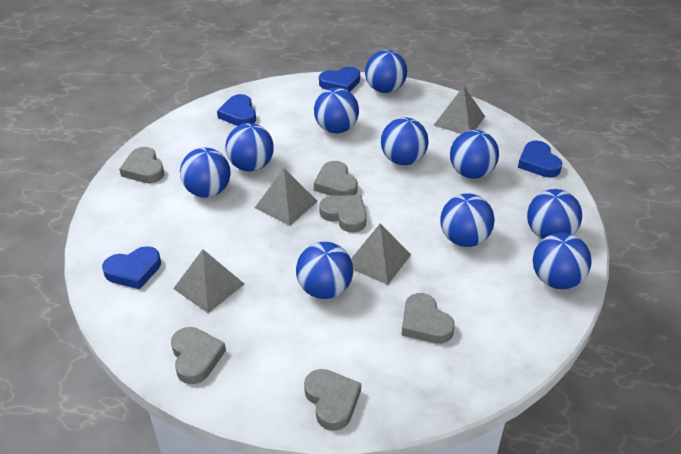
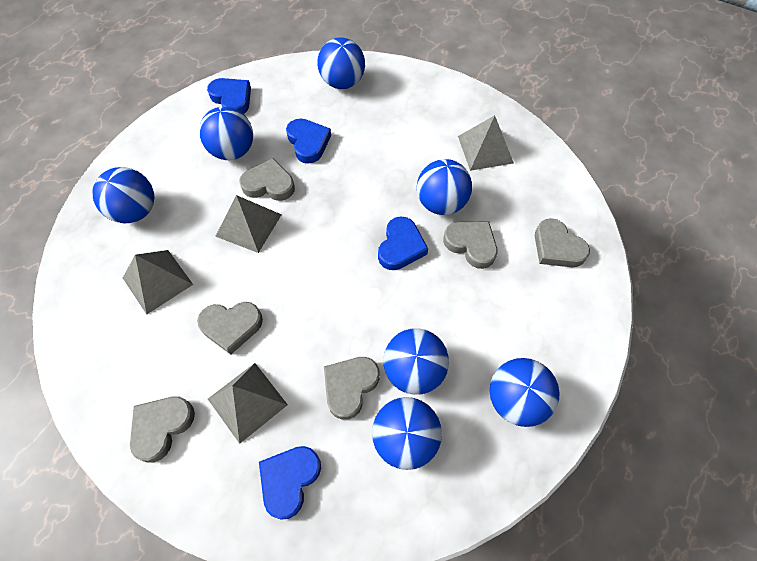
blue ball: [180,148,231,198] [225,123,274,171] [296,242,353,299] [314,88,359,133] [365,50,407,93] [381,118,429,165] [440,193,495,247] [450,130,499,179] [527,189,582,239] [533,233,591,289] = 10 -> [92,167,154,223] [199,106,253,160] [317,37,365,89] [372,397,442,470] [383,328,449,395] [417,159,472,215] [490,358,560,427] = 7

